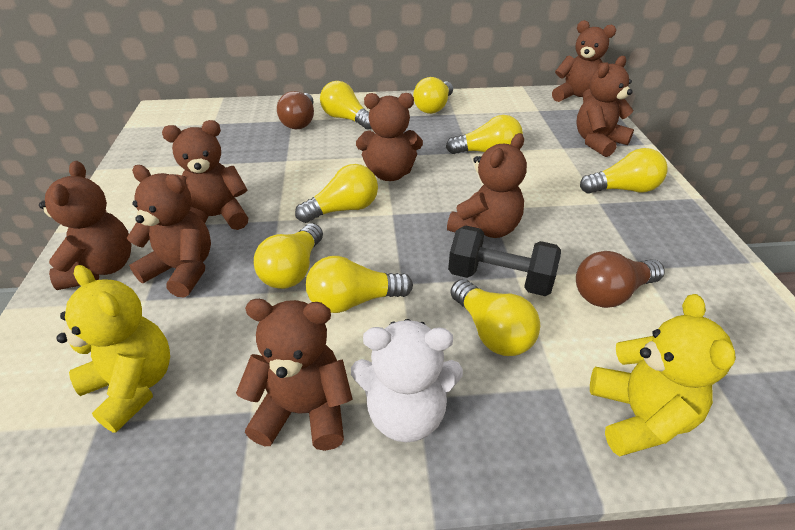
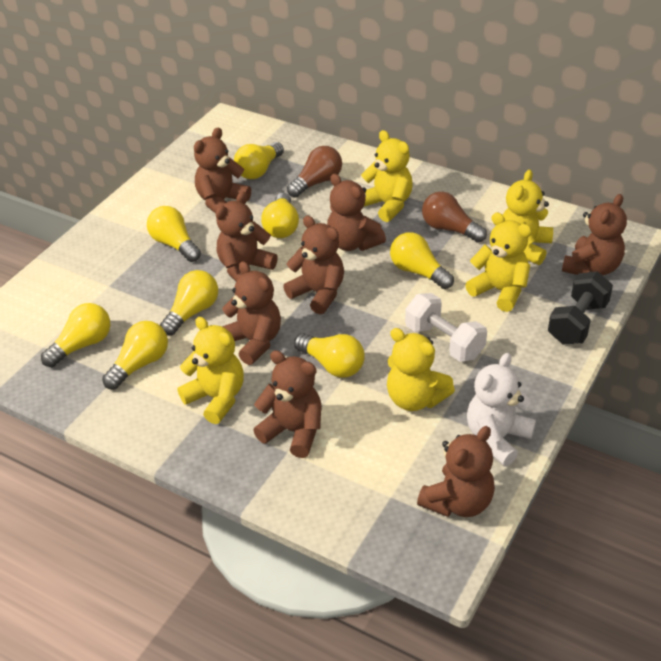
white dumbbell: none = 0 -> [405,293,487,362] = 1
yellow teddy bear: [56,265,170,433] [590,294,736,457] = 2 -> [177,317,244,424] [361,130,413,222] [387,328,455,411] [465,212,532,312] [503,170,553,265] = 5

